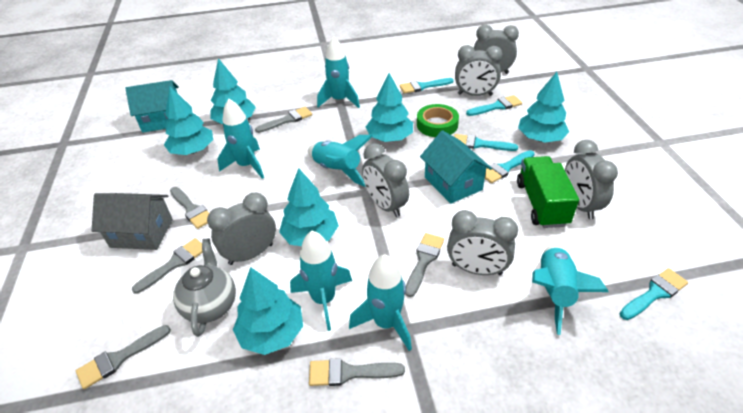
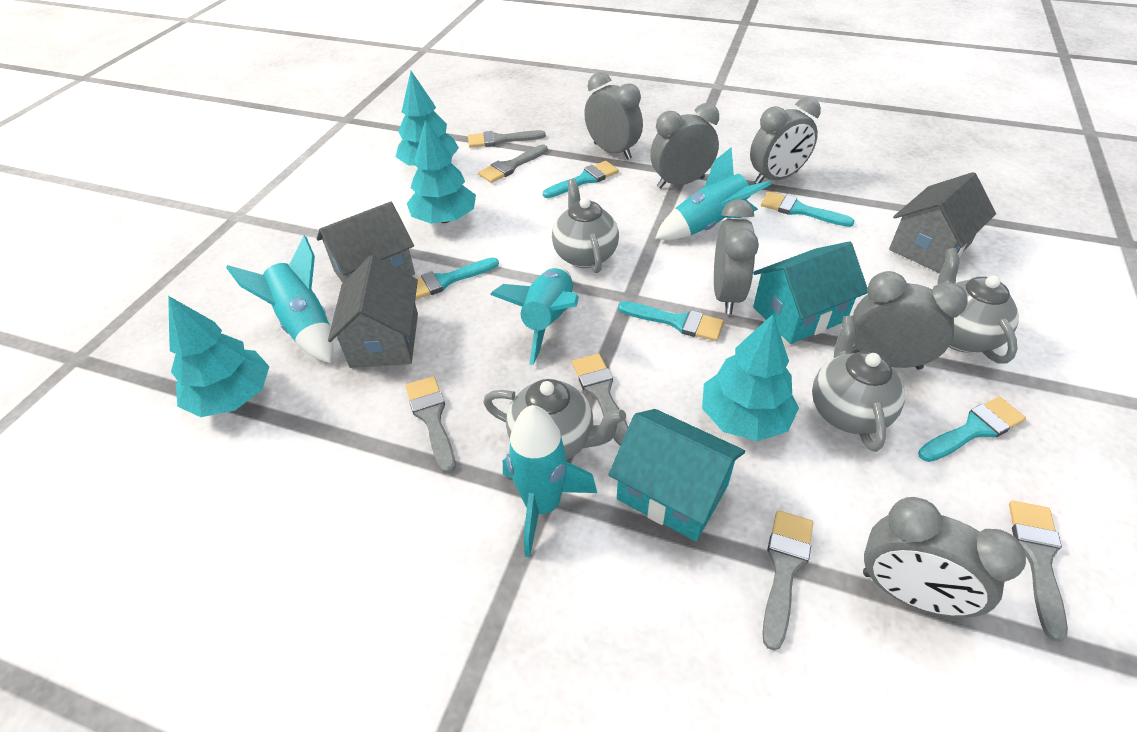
green tape: [417,104,459,137] = 1 -> none = 0
green truck: [517,156,579,228] = 1 -> none = 0
grey house: [92,193,173,250] = 1 -> [317,202,415,283] [328,255,418,368] [889,172,996,273] = 3
grey teapot: [173,239,236,337] = 1 -> [483,379,626,460] [552,179,619,273] [812,316,905,452] [937,248,1019,364] = 4
turquoise rocket: [218,99,264,179] [290,231,352,331] [308,135,372,187] [317,37,360,108] [349,254,412,351] [532,245,608,335] = 6 -> [226,236,333,363] [490,268,579,365] [503,405,597,557] [655,147,772,240] = 4
turquoise tree: [164,87,213,155] [210,58,256,124] [233,267,303,355] [279,168,339,246] [366,73,413,142] [518,72,569,143] = 6 -> [168,296,270,417] [396,71,459,166] [407,120,476,224] [702,314,799,441] = 4

